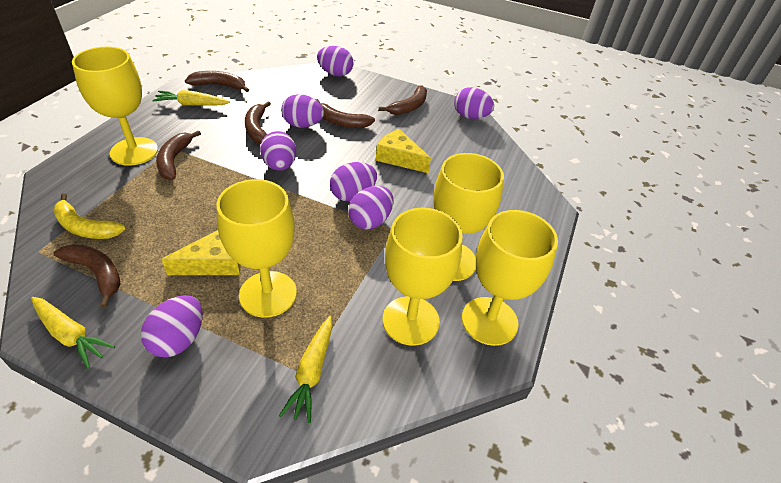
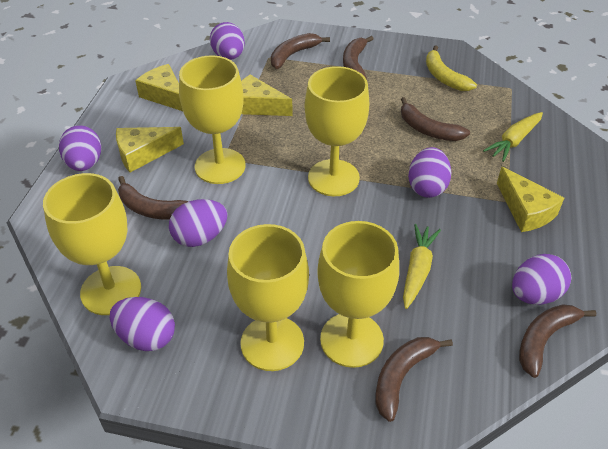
purple egg: [141,295,203,357] [260,131,297,171] [281,94,324,128] [317,46,353,76] [330,162,377,201] [348,186,393,230] [454,87,494,119] = 7 -> [59,125,101,171] [110,297,175,351] [169,199,228,247] [210,22,245,60] [408,147,452,198] [512,254,571,305] = 6
yellow carrot: [31,297,115,369] [152,90,230,106] [279,316,332,423] = 3 -> [403,224,441,309] [483,112,543,162] = 2
yellow cheese: [161,230,241,275] [376,129,431,173] = 2 -> [116,127,184,172] [135,64,183,111] [241,75,293,116] [497,167,564,232] = 4

